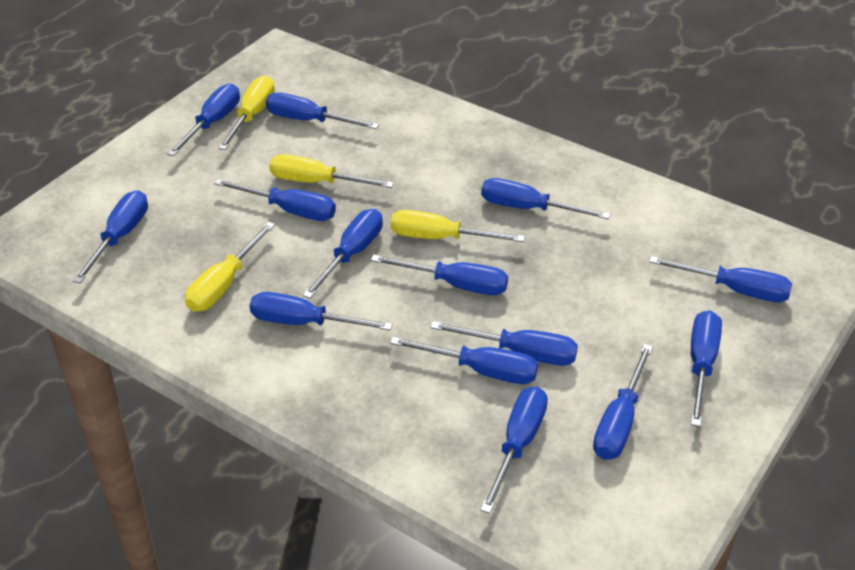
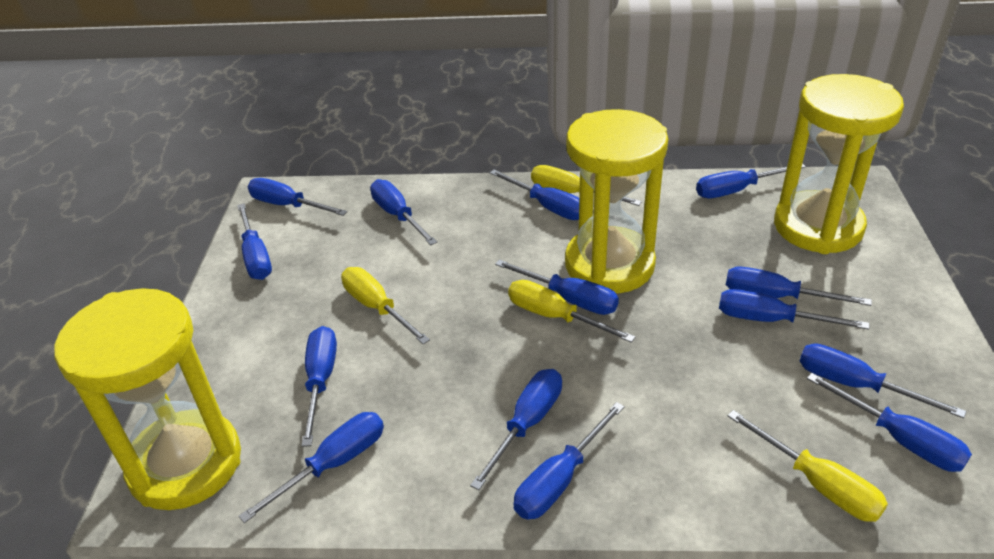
yellow hourglass: none = 0 -> [54,288,241,510] [565,109,668,294] [774,74,904,254] = 3

